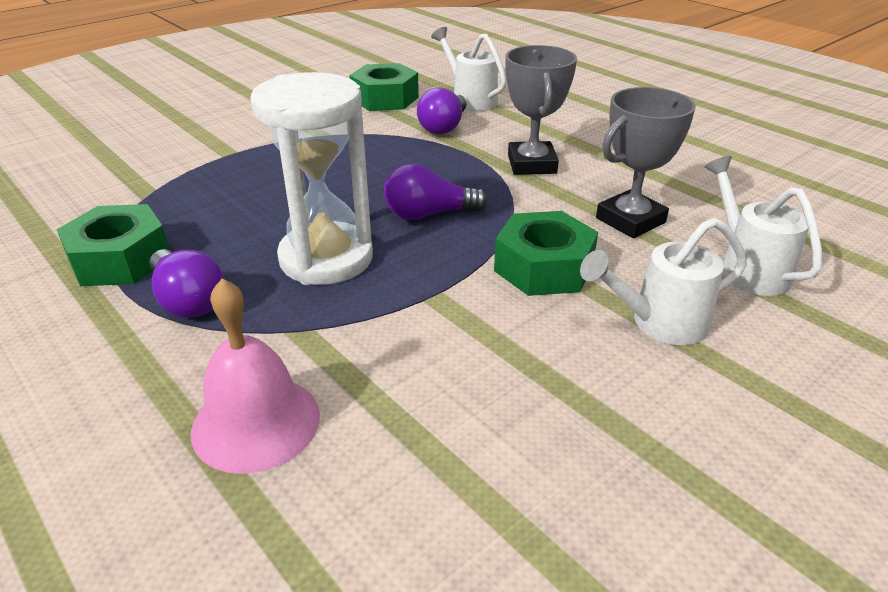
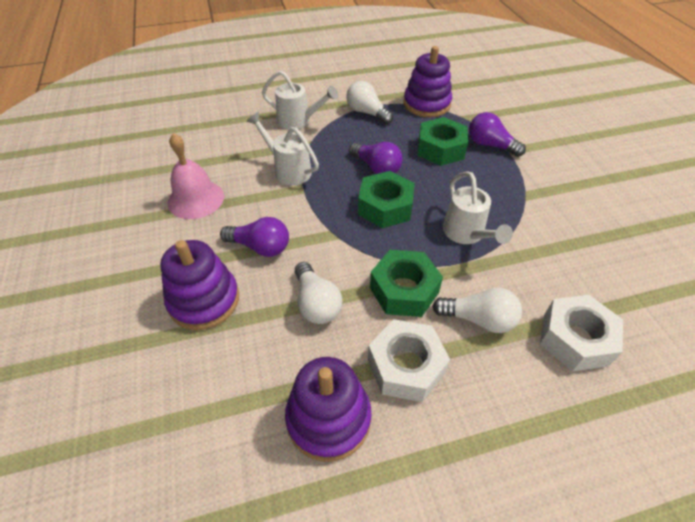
grey trophy: [505,45,577,175] [596,87,696,238] = 2 -> none = 0
purple stacking toy: none = 0 -> [160,240,239,330] [285,357,372,462] [404,46,452,117] = 3
white hourglass: [250,72,373,285] = 1 -> none = 0
white light bulb: none = 0 -> [295,262,342,324] [346,81,393,124] [432,287,522,333] = 3
white nut: none = 0 -> [368,319,450,402] [540,295,623,371] = 2

